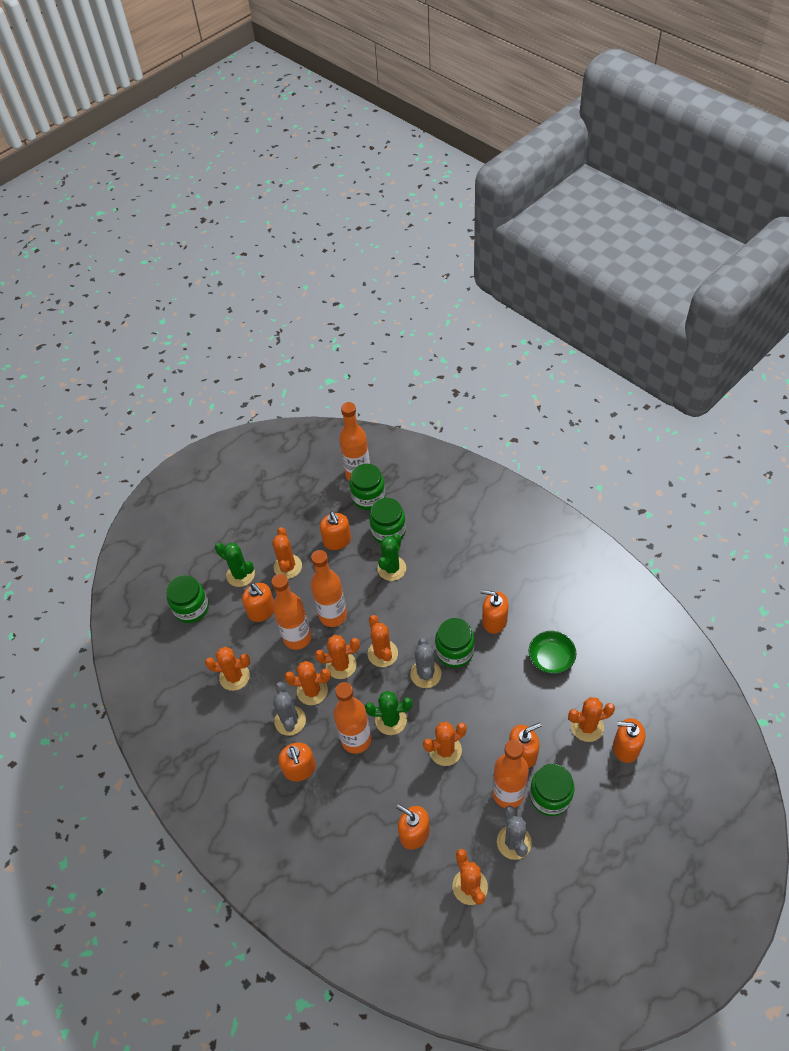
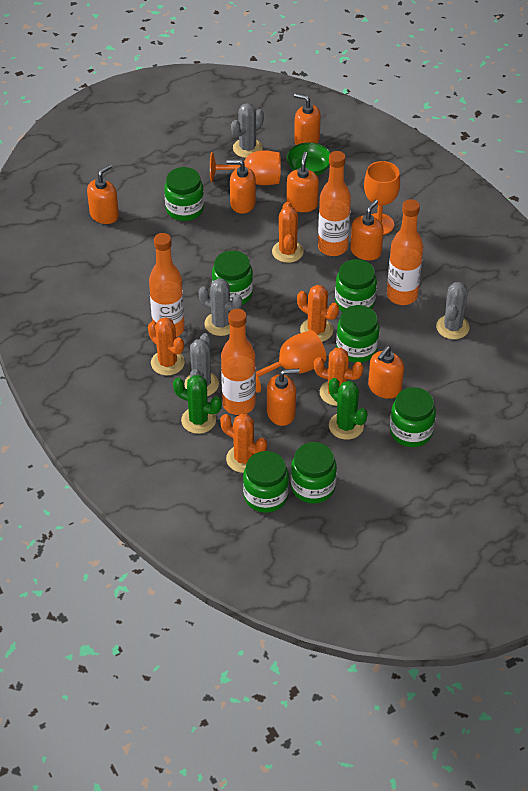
green cactus: [215,543,255,587] [365,691,412,735] [378,534,406,581] = 3 -> [173,375,222,434] [329,378,368,440] = 2
green jar: [166,575,209,623] [350,464,386,510] [369,498,406,543] [435,618,474,668] [530,764,574,816] = 5 -> [164,167,204,221] [212,251,253,305] [243,451,289,513] [291,442,337,503] [335,259,377,312] [336,305,379,363] [390,387,436,447] = 7
grey cactus: [273,682,306,736] [410,638,441,688] [497,806,532,860] = 3 -> [184,333,219,396] [198,278,242,336] [231,103,264,158] [436,282,470,339] = 4
orange bottle: [272,574,312,650] [311,550,347,627] [333,682,371,754] [339,402,370,481] [492,740,529,808] = 5 -> [149,233,185,337] [221,309,256,415] [318,151,351,256] [387,199,423,305] = 4
orange cactus: [205,646,250,691] [272,527,302,579] [285,661,331,705] [315,635,360,679] [368,615,398,667] [423,722,467,766] [452,849,488,905] [568,697,615,742] = 8 -> [148,317,185,376] [220,414,267,473] [272,202,304,263] [297,285,339,342] [313,348,363,406] = 5
orange goblet: none = 0 -> [210,150,281,185] [256,330,326,393] [364,161,400,235] = 3

